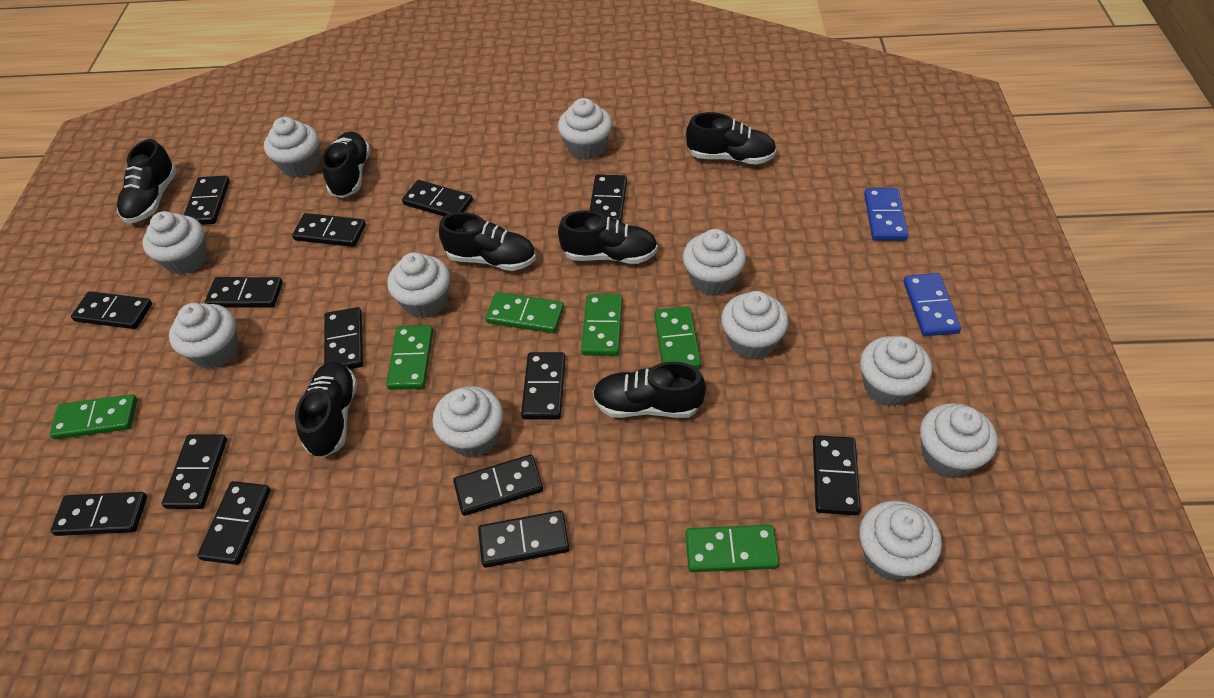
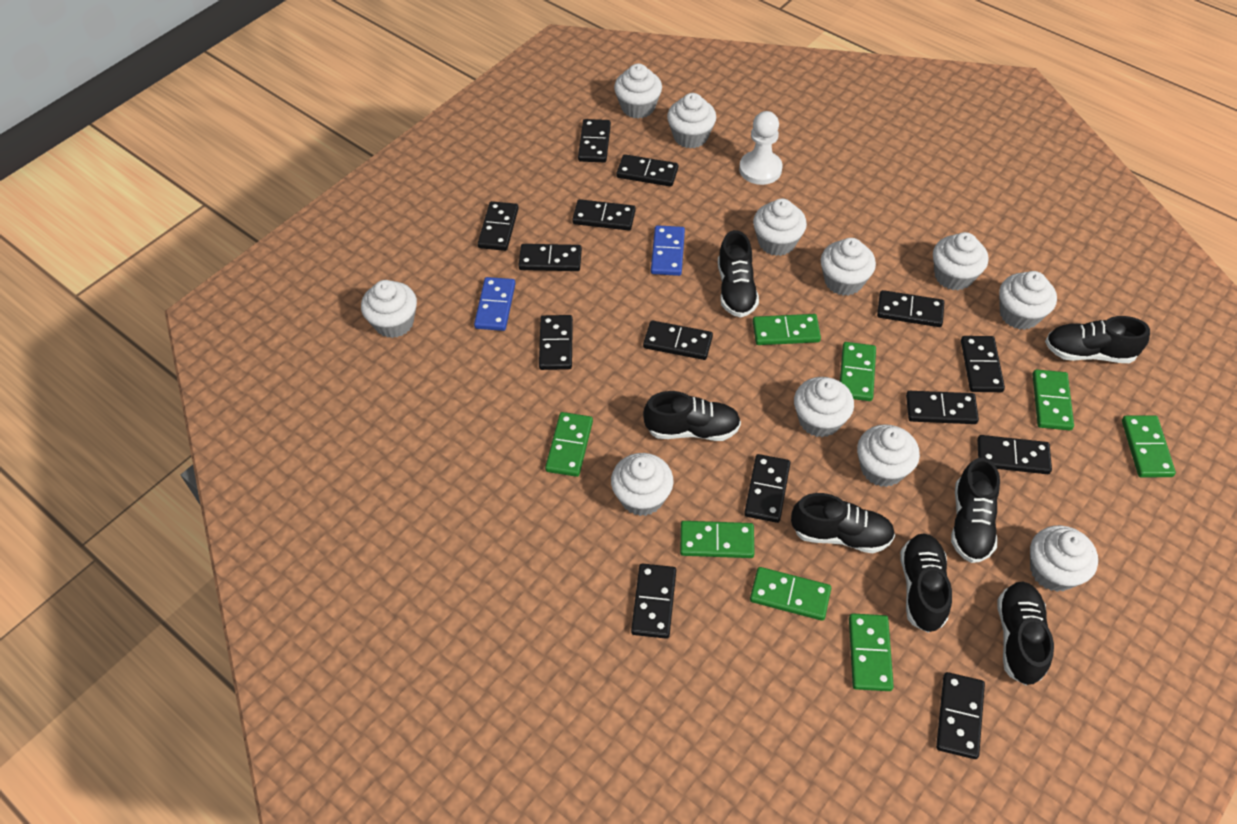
green domino: [49,394,137,439] [386,325,433,390] [485,292,564,333] [581,294,623,356] [654,306,701,369] [686,525,779,572] = 6 -> [545,412,593,477] [680,521,755,558] [750,567,831,621] [753,314,821,345] [840,342,876,401] [849,613,894,691] [1032,369,1074,430] [1122,415,1176,477] = 8
white pawn: none = 0 -> [739,111,783,185] = 1

